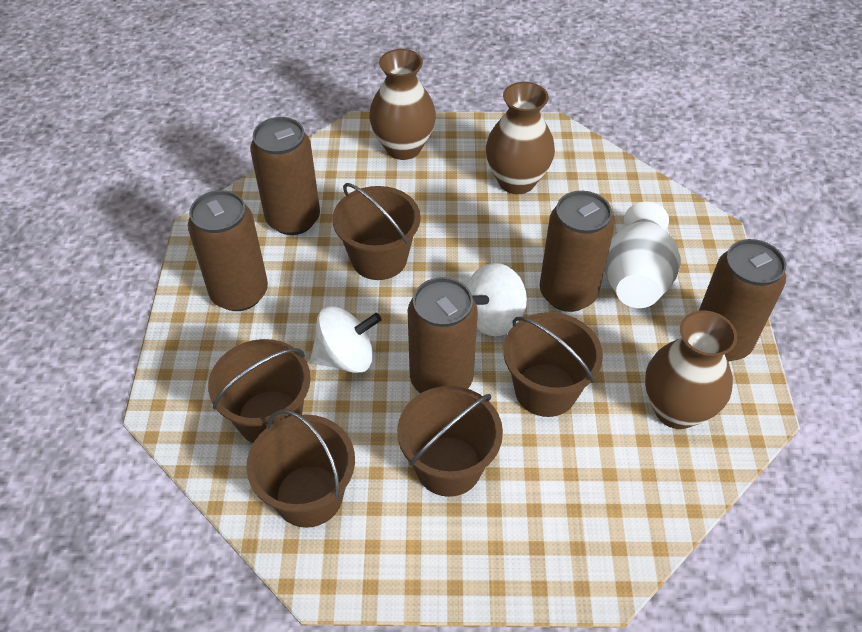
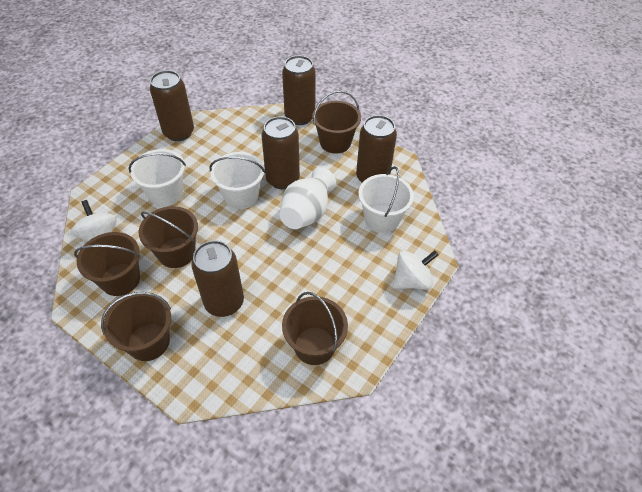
brown vase: [369,49,436,160] [486,82,555,194] [645,310,737,429] = 3 -> none = 0
white bucket: none = 0 -> [129,149,186,206] [209,152,265,209] [358,166,414,233] = 3

